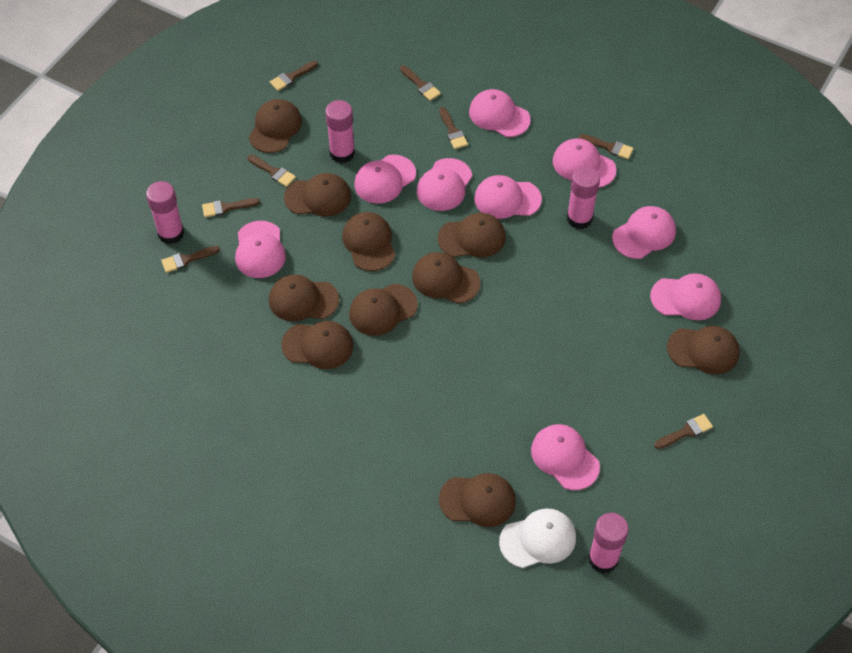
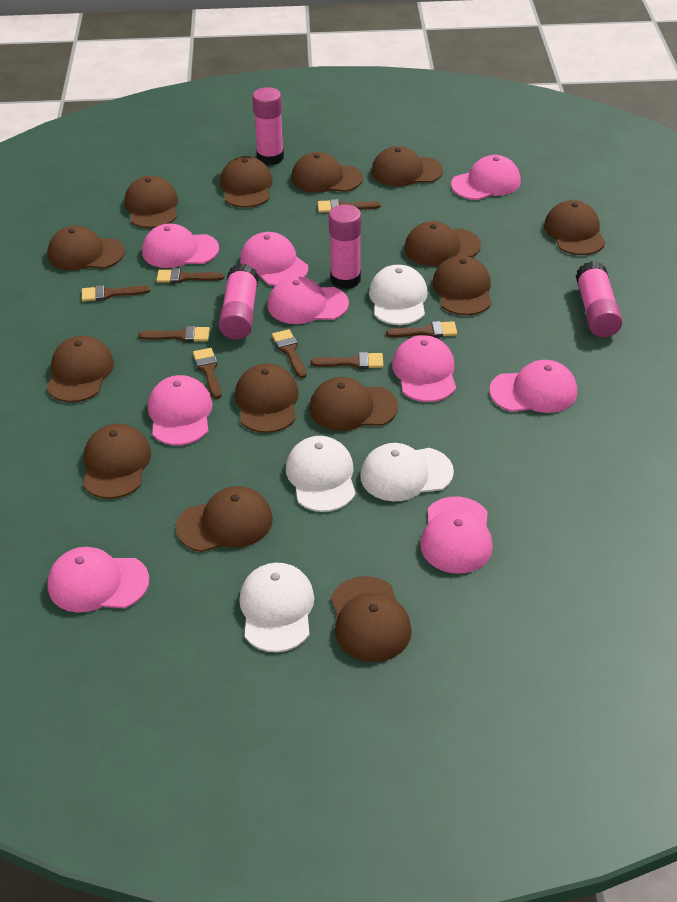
brown cap: [249,99,302,153] [269,274,339,321] [281,321,353,369] [284,173,351,217] [342,212,395,271] [349,284,418,336] [412,252,480,304] [438,213,506,257] [439,473,516,527] [667,326,740,374] = 10 -> [46,336,114,402] [47,226,125,270] [83,424,151,499] [124,176,178,228] [176,486,273,552] [220,156,273,208] [235,364,299,433] [291,152,363,193] [309,377,398,431] [331,576,412,662] [371,146,443,187] [404,221,481,266] [432,256,492,315] [544,200,606,255] = 14
white cap: [499,508,576,568] = 1 -> [239,563,314,652] [286,436,356,512] [360,443,454,501] [369,265,428,325] = 4

